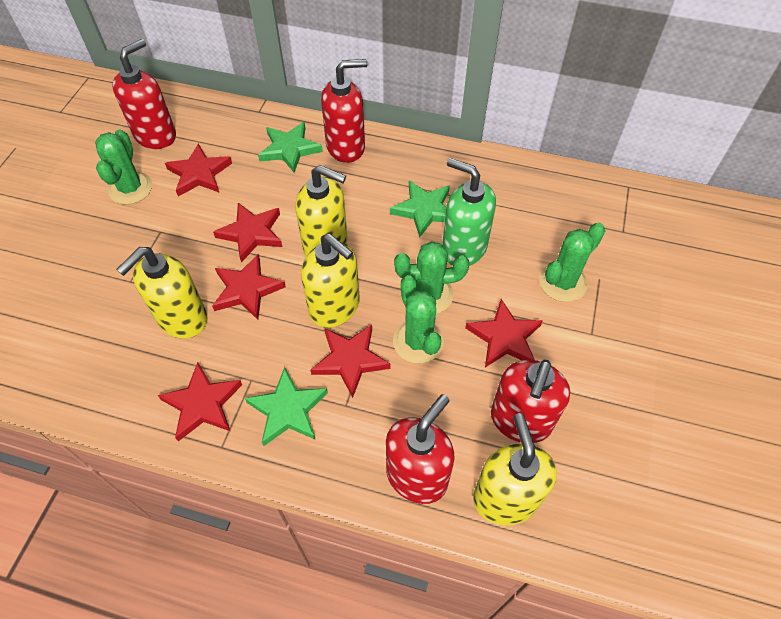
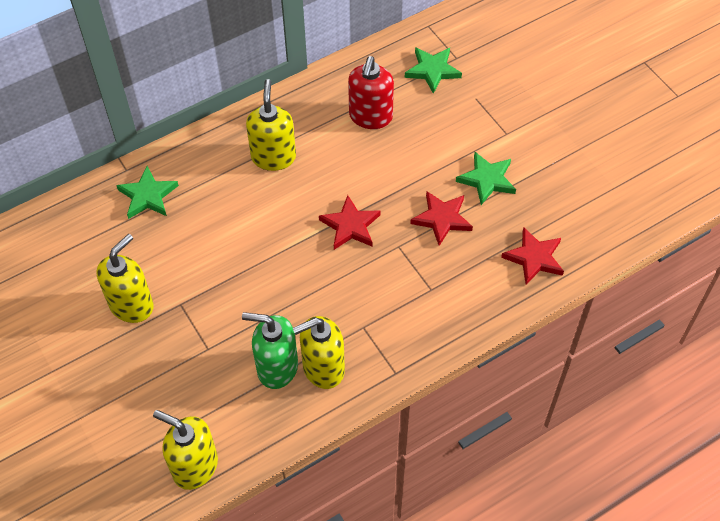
green cactus: [95,130,152,205] [393,275,444,364] [394,241,470,314] [539,222,605,302] = 4 -> none = 0
red soap dispenser: [112,39,176,149] [321,59,367,163] [386,394,455,504] [491,360,570,443] = 4 -> [348,56,394,129] = 1
red star: [158,362,242,442] [165,144,232,196] [212,254,286,320] [213,203,283,263] [310,325,391,398] [465,299,543,367] = 6 -> [319,195,381,250] [410,191,473,246] [501,228,564,285] = 3

